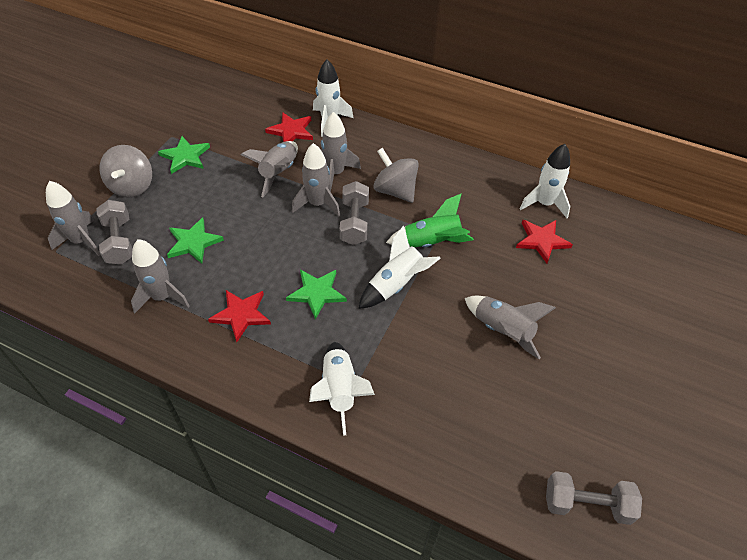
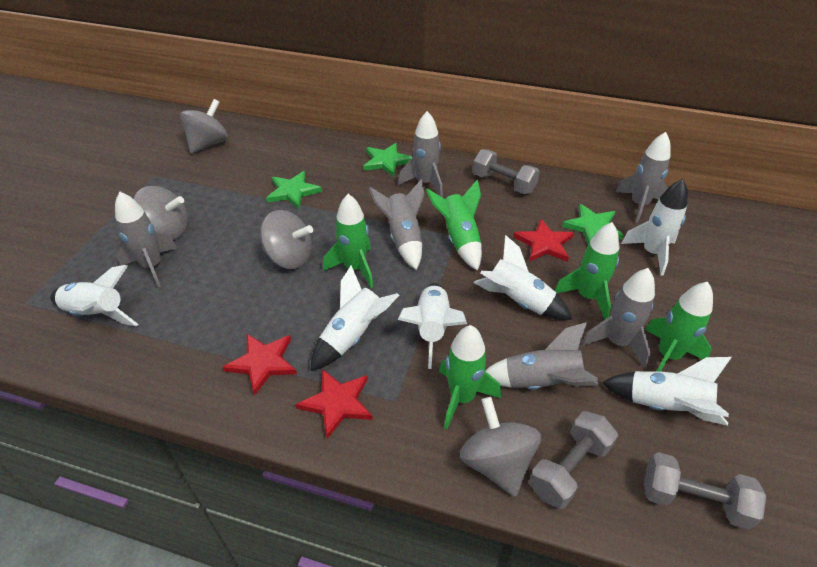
green rocket: [386,193,474,248] = 1 -> [323,194,373,288] [426,180,482,271] [439,325,501,429] [554,222,619,320] [645,282,713,372] = 5
grey spinning top: [100,145,152,198] [373,148,419,203] = 2 -> [134,186,188,240] [180,99,228,154] [260,210,313,269] [460,397,541,497] = 4
white rocket: [309,342,375,436] [313,60,354,137] [359,226,441,309] [520,144,570,218] = 4 -> [50,265,138,327] [310,265,399,371] [398,283,467,369] [474,235,573,320] [602,357,732,426] [621,179,688,276] = 6

